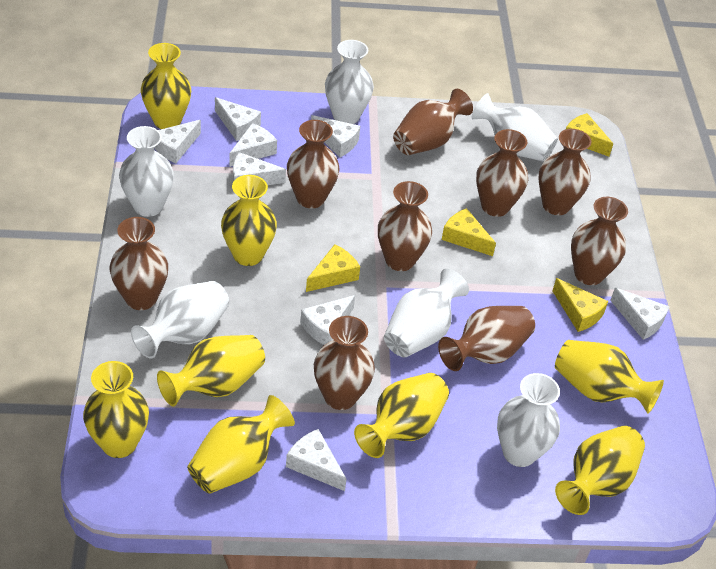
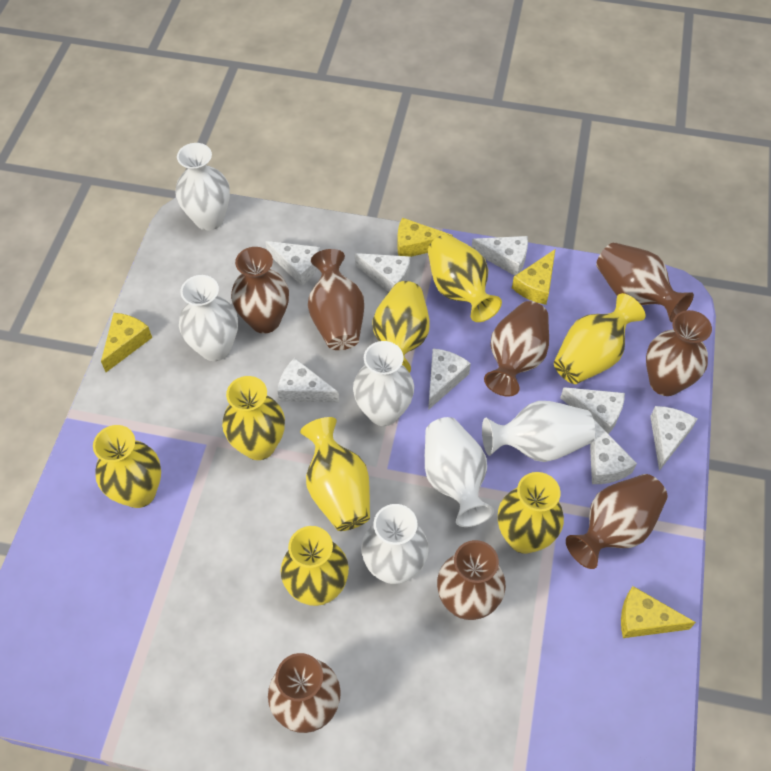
brown vase: [109,217,168,310] [287,120,339,208] [314,316,375,410] [378,181,432,271] [393,89,473,155] [438,306,535,371] [476,129,528,217] [538,129,591,215] [571,197,628,285] = 9 -> [231,247,289,334] [268,653,341,733] [308,249,364,350] [437,540,506,620] [484,301,549,397] [566,474,667,569] [596,242,694,322] [646,310,712,396] = 8

